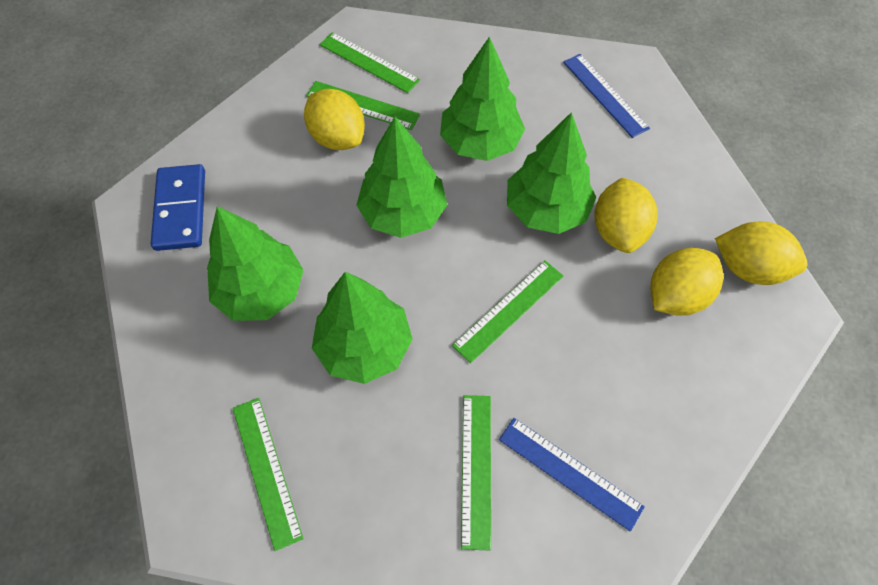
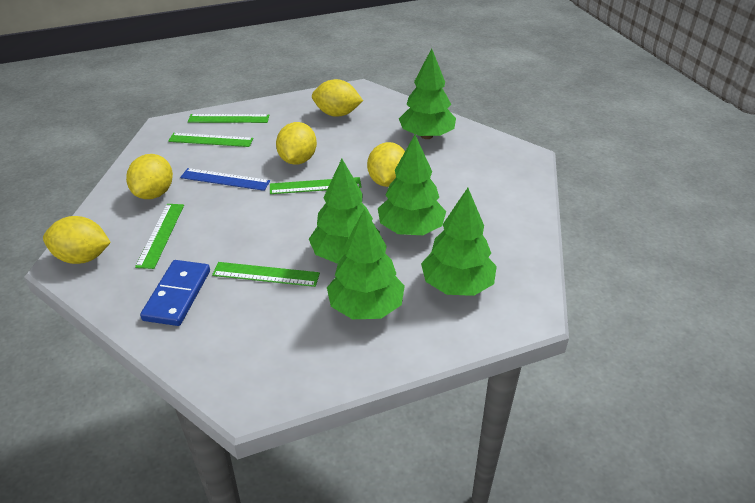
blue ruler: [499,418,645,532] [563,54,650,138] = 2 -> [180,168,270,191] = 1
yellow lemon: [304,89,365,150] [594,178,657,253] [650,248,723,316] [715,222,808,285] = 4 -> [43,216,111,264] [126,154,173,199] [276,122,317,165] [312,79,363,117] [367,142,405,187] = 5

